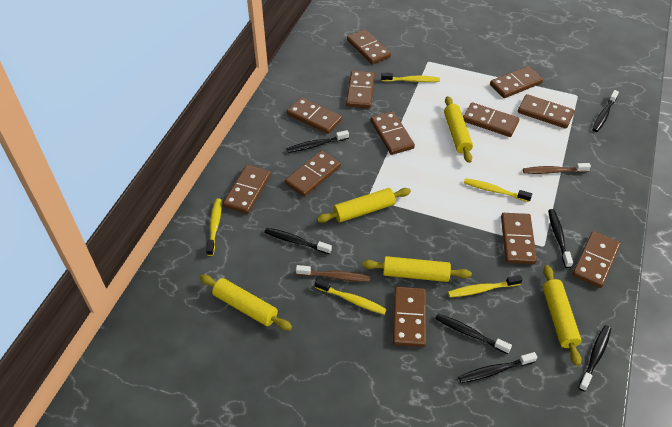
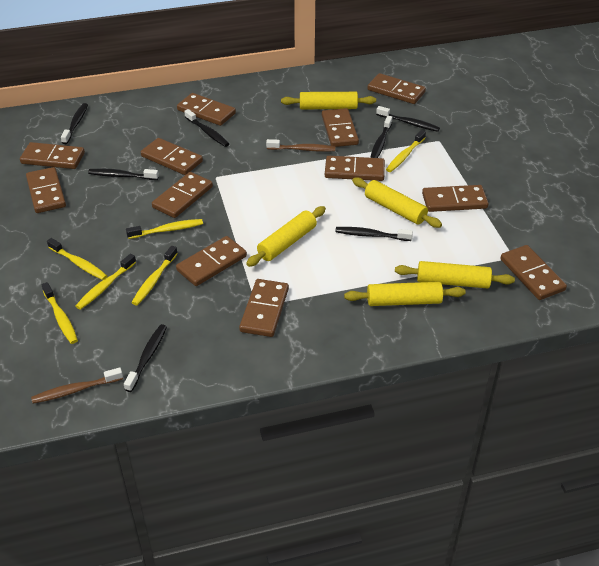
yellow toothbrush: [206,199,222,256] [315,279,387,315] [381,73,440,82] [448,275,522,297] [464,178,532,202] = 5 -> [42,282,78,344] [47,238,107,280] [76,254,136,310] [126,219,203,239] [131,246,178,305] [386,130,426,172] = 6

